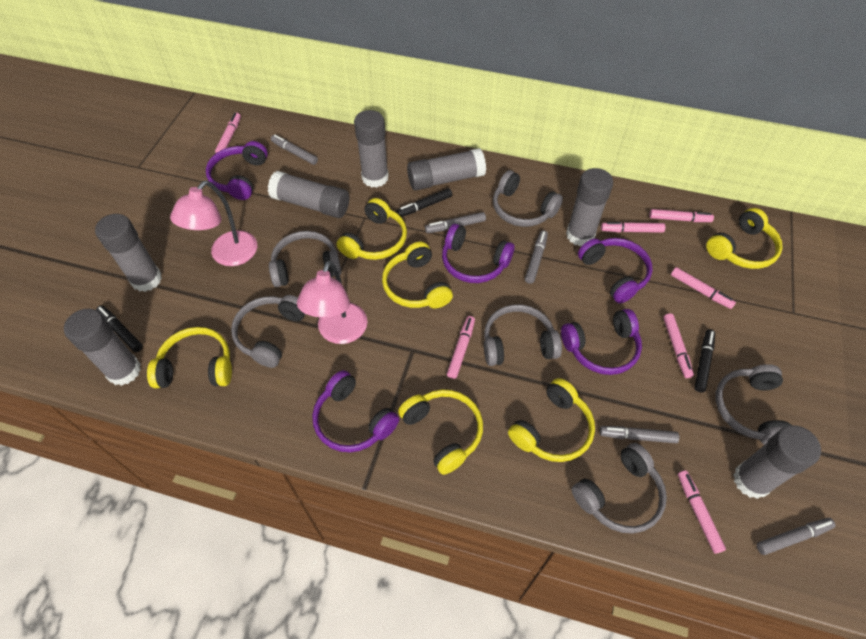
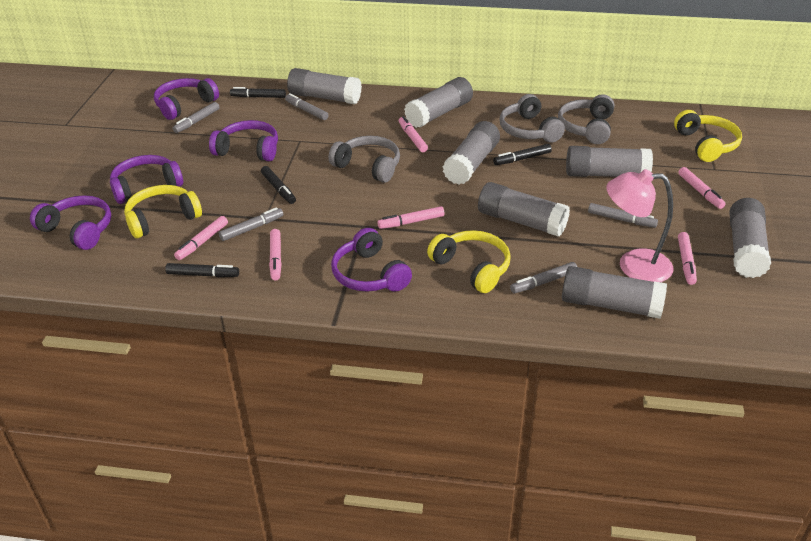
black marker: [96,305,143,352] [396,188,452,217] [694,329,715,392] = 3 -> [165,263,239,277] [230,87,286,98] [261,166,296,204] [493,144,552,165] = 4
grey headphones: [231,295,306,368] [269,231,341,287] [484,305,562,366] [493,170,563,227] [572,443,667,533] [715,364,791,445] = 6 -> [328,136,400,183] [499,94,565,143] [558,94,614,144] = 3
pink lamp: [170,181,257,266] [297,260,368,344] = 2 -> [606,169,673,282] = 1
pink marker: [215,113,241,153] [447,316,475,379] [601,222,665,233] [649,209,714,222] [663,313,694,378] [671,267,736,309] [678,470,726,554] = 7 -> [174,216,228,260] [269,229,282,281] [377,206,445,229] [399,116,428,152] [678,167,726,209] [678,232,697,285] = 6
yellow headphones: [147,327,232,388] [337,198,407,260] [382,242,453,308] [398,390,483,475] [508,378,595,462] [706,208,783,269] = 6 -> [124,185,202,238] [427,230,511,293] [674,110,742,162] = 3

